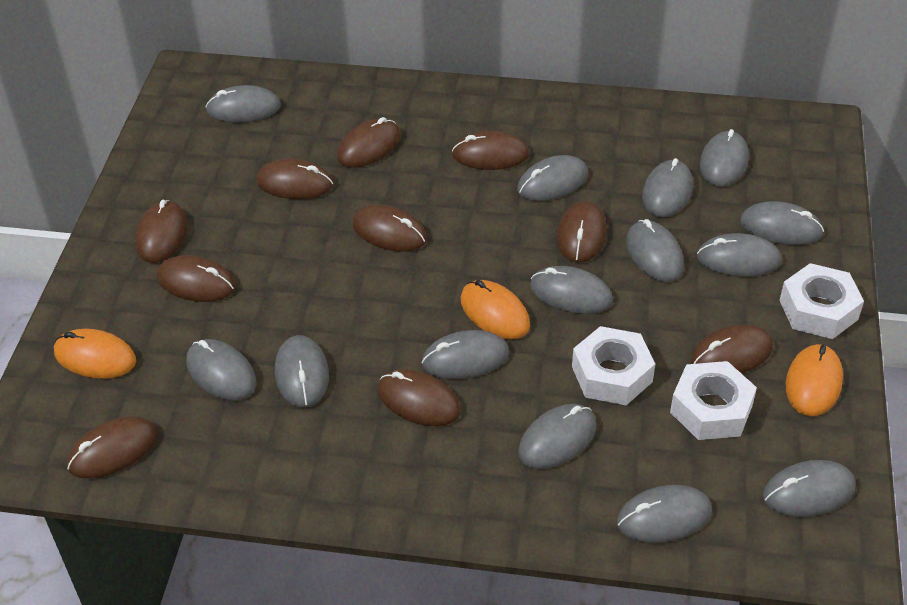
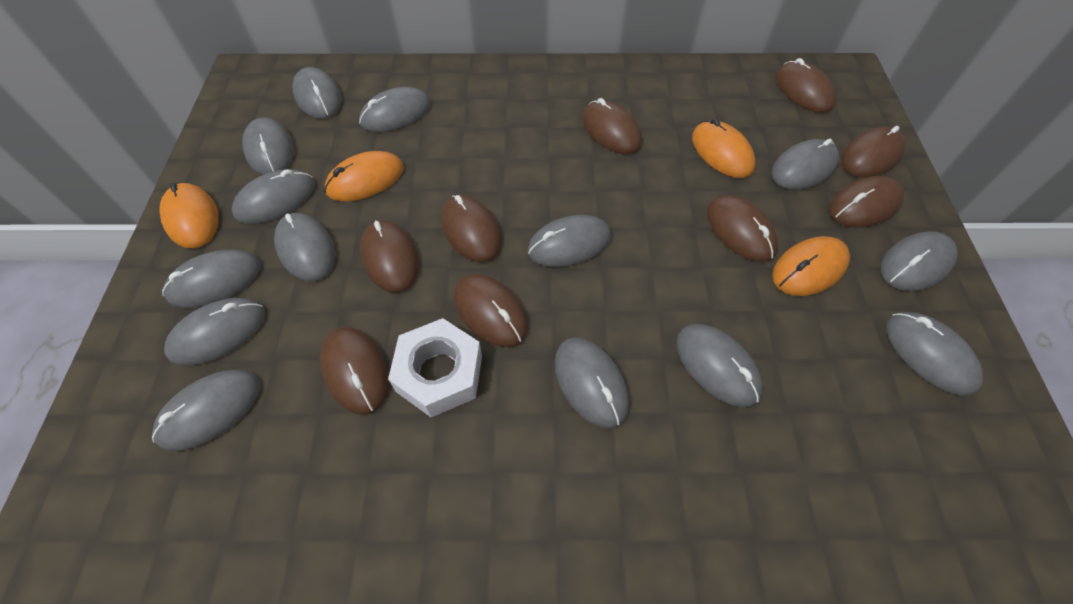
brown mouse: [67,416,157,478] [135,200,187,263] [156,255,236,302] [256,159,333,199] [337,117,401,168] [352,205,427,252] [378,369,461,426] [452,131,530,170] [557,201,607,263] [691,325,773,373] = 10 -> [320,327,389,414] [360,220,419,293] [441,195,501,262] [454,274,528,347] [582,98,642,154] [707,195,778,262] [776,58,836,113] [829,176,904,228] [841,126,905,178] = 9
orange mouse: [54,329,136,379] [461,280,530,339] [786,344,843,416] = 3 -> [159,183,219,248] [324,151,404,202] [692,119,756,178] [772,236,850,296] = 4
white nut: [572,326,655,405] [670,361,757,440] [780,263,864,339] = 3 -> [388,318,482,418] = 1

